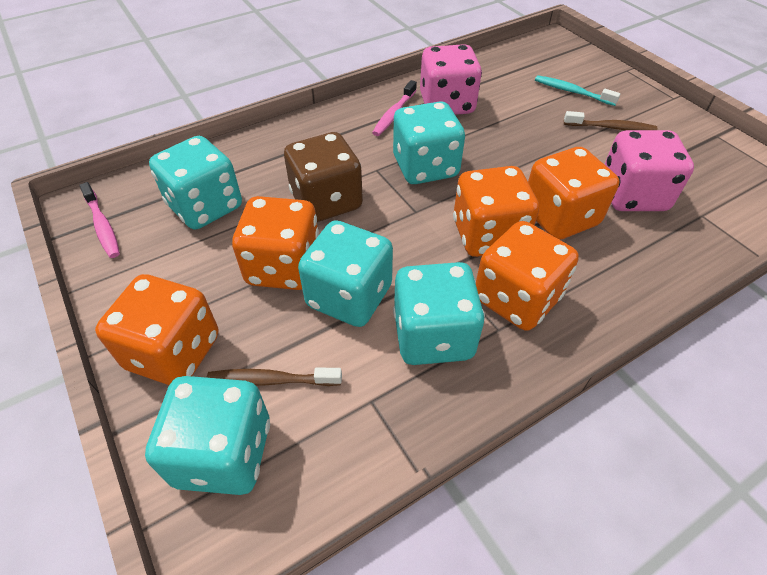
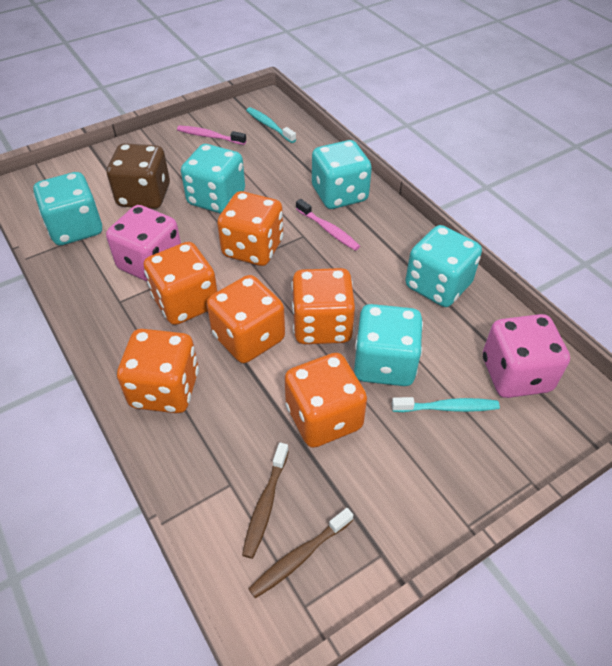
orange dice: [95,274,219,385] [232,196,319,290] [453,166,539,257] [476,221,579,331] [528,147,619,240] = 5 -> [117,329,199,413] [144,242,218,325] [207,275,285,363] [217,191,283,266] [285,353,367,448] [291,268,355,344] = 6
turquoise toothbrush: [535,75,621,106] = 1 -> [246,107,296,143] [392,397,500,412] = 2

